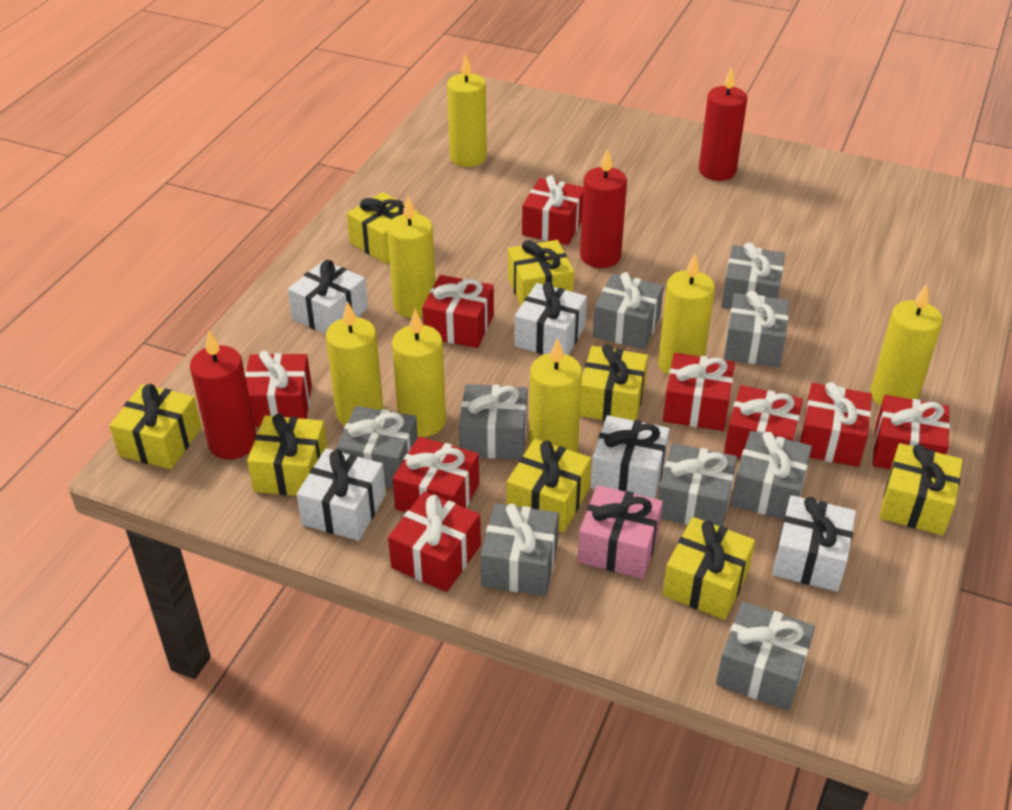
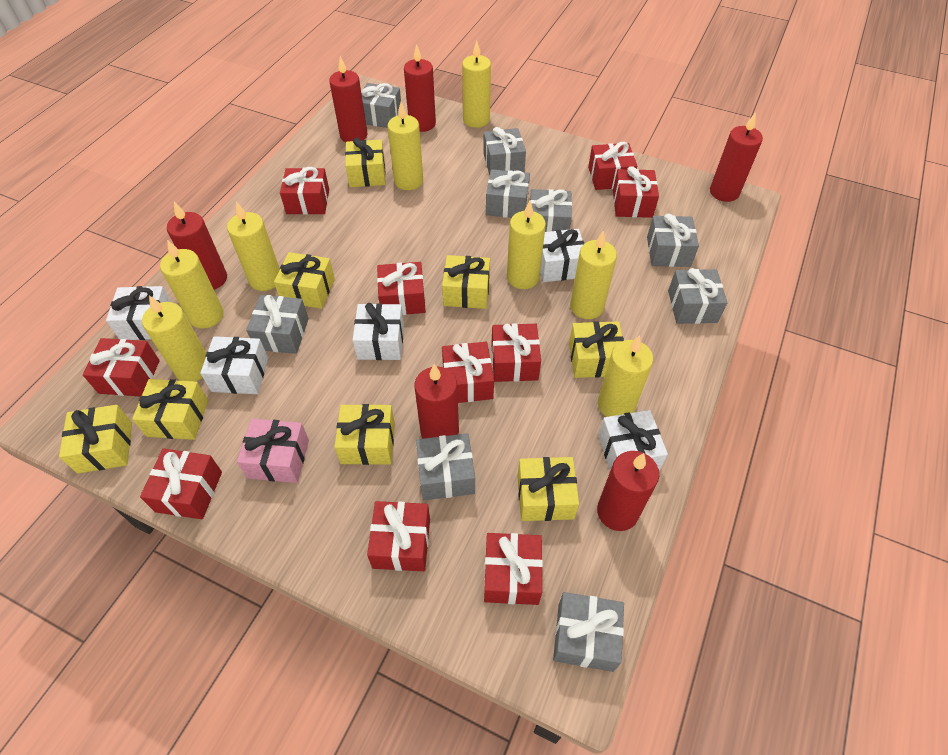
red candle: [190,331,256,460] [580,148,627,268] [699,67,747,181] = 3 -> [167,202,227,290] [329,56,367,142] [404,44,436,132] [415,364,459,439] [597,451,659,531] [710,113,763,202] = 6
red gift: [245,351,312,427] [388,492,481,592] [392,437,479,512] [422,275,494,348] [522,175,583,245] [663,353,735,431] [724,385,803,459] [800,382,872,467] [872,395,950,470] = 9 -> [83,338,160,396] [140,449,222,519] [280,167,329,215] [367,501,430,571] [377,262,426,315] [442,342,494,403] [484,533,543,605] [491,323,541,382] [588,142,637,190] [613,166,659,218] = 10
yellow candle: [326,301,383,426] [387,196,435,318] [392,309,446,437] [447,55,487,167] [529,338,582,452] [658,254,715,376] [870,284,943,406] = 7 -> [142,295,206,381] [160,240,224,329] [227,202,280,291] [387,102,423,190] [462,41,491,128] [507,201,546,289] [570,231,617,319] [598,335,653,417] = 8

